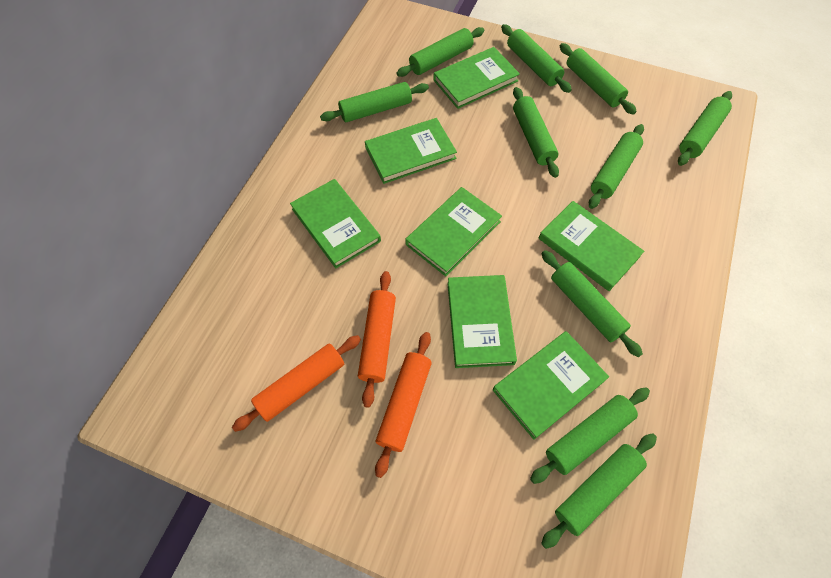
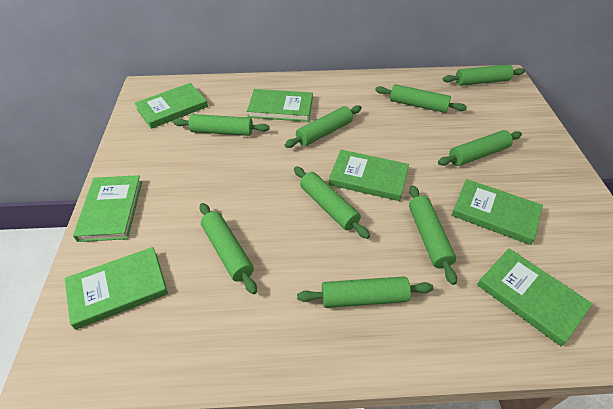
green rolling pin: [320,82,429,122] [397,27,484,77] [501,24,572,93] [513,87,559,178] [530,388,650,484] [541,250,643,357] [541,433,657,549] [560,43,637,115] [589,124,644,209] [678,91,732,166] = 10 -> [173,114,270,136] [200,203,257,294] [285,105,362,148] [294,166,370,239] [297,276,433,308] [375,84,467,113] [409,185,457,285] [438,130,522,166] [443,65,525,86] = 9
orange rolling pin: [232,335,361,432] [358,271,396,408] [375,332,432,478] = 3 -> none = 0

